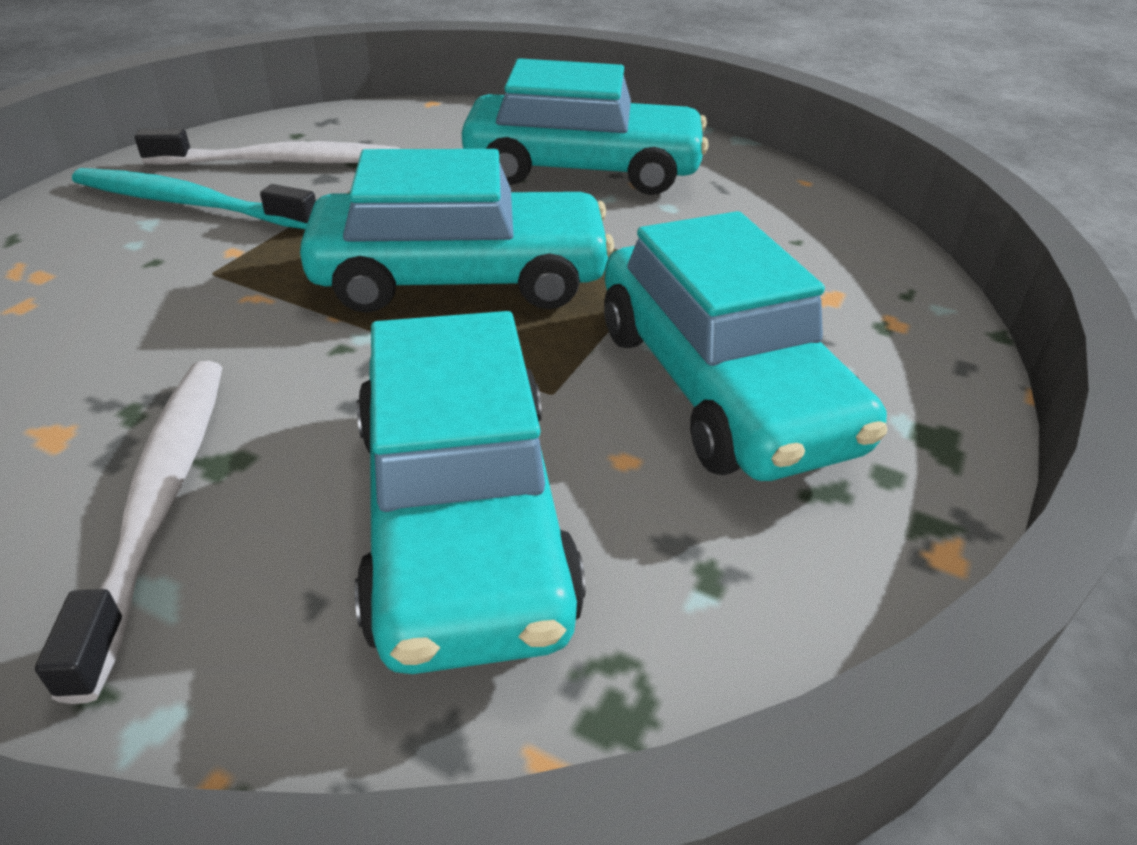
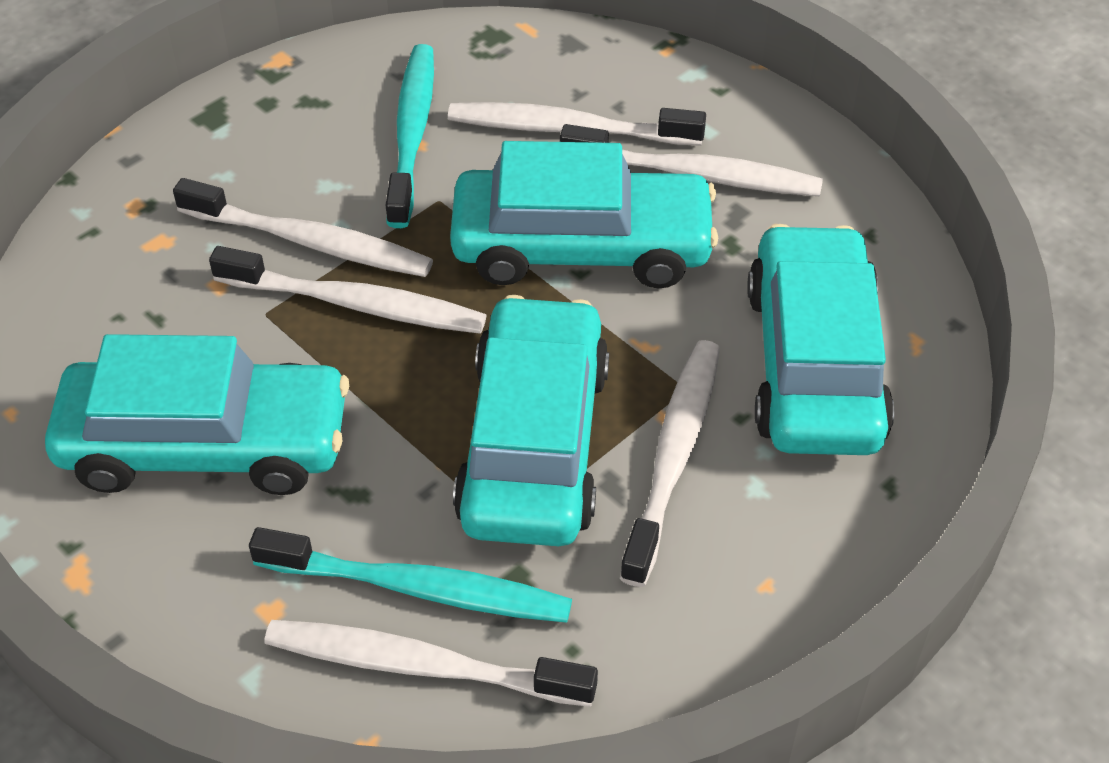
turquoise toothbrush: [72,168,316,229] = 1 -> [249,527,572,623] [386,44,434,228] = 2
white toothbrush: [35,361,222,704] [135,129,400,165] = 2 -> [173,178,433,277] [209,246,487,334] [265,620,598,707] [448,102,706,146] [560,124,823,197] [620,340,720,587] = 6

